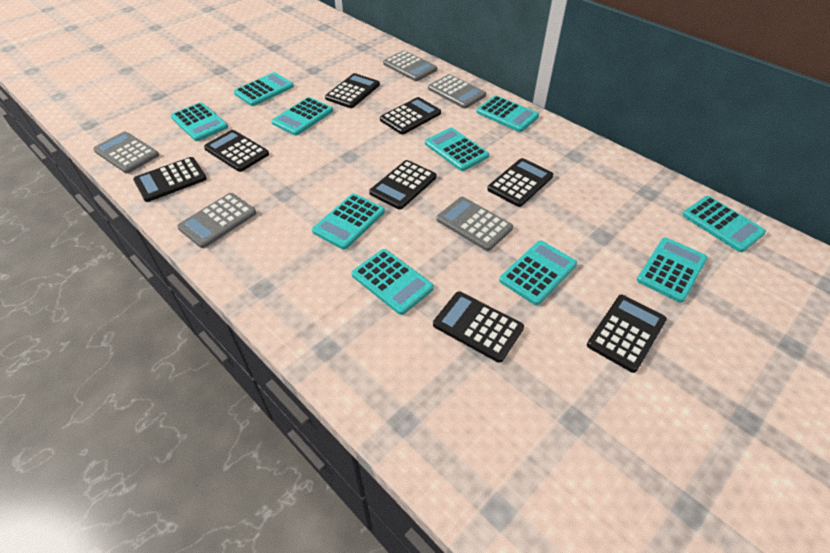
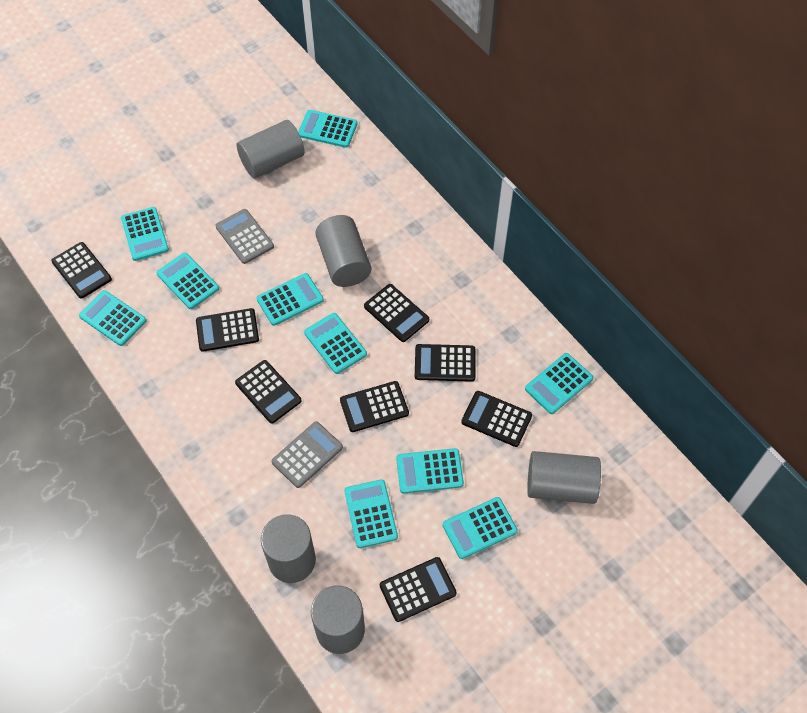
grey calculator: [93,132,159,173] [177,193,256,248] [383,51,437,81] [428,74,486,108] [436,197,513,251] = 5 -> [216,209,274,264] [272,421,343,488] = 2
grey cylinder: none = 0 -> [236,120,305,178] [261,515,316,583] [311,586,365,654] [315,215,371,287] [527,451,601,504] = 5

